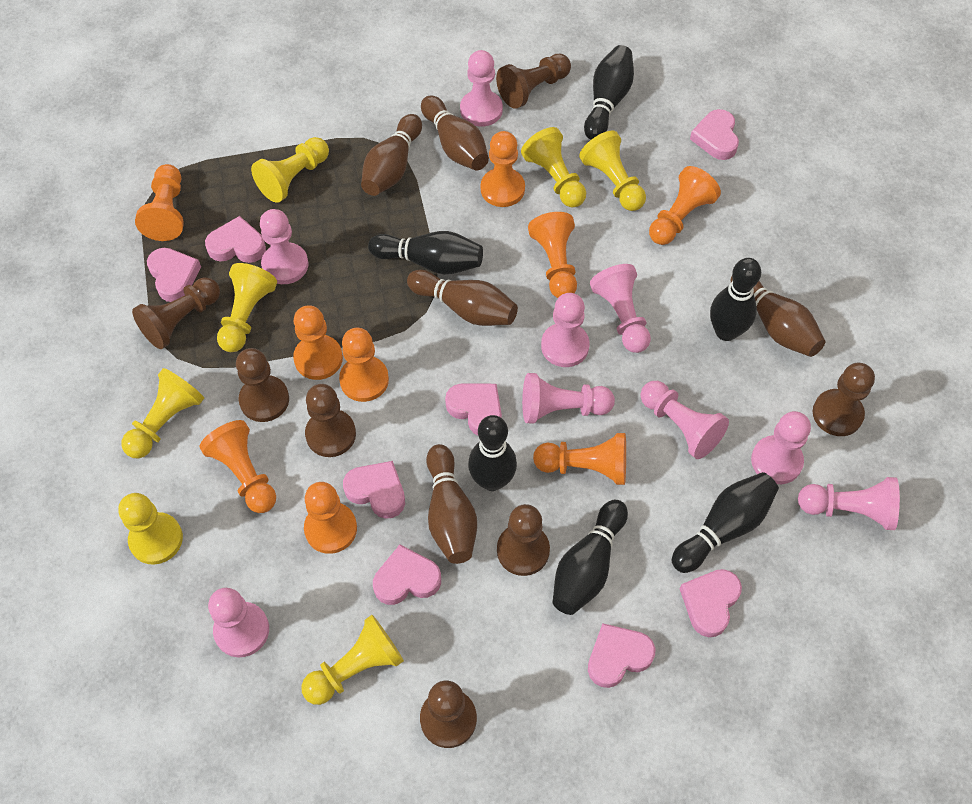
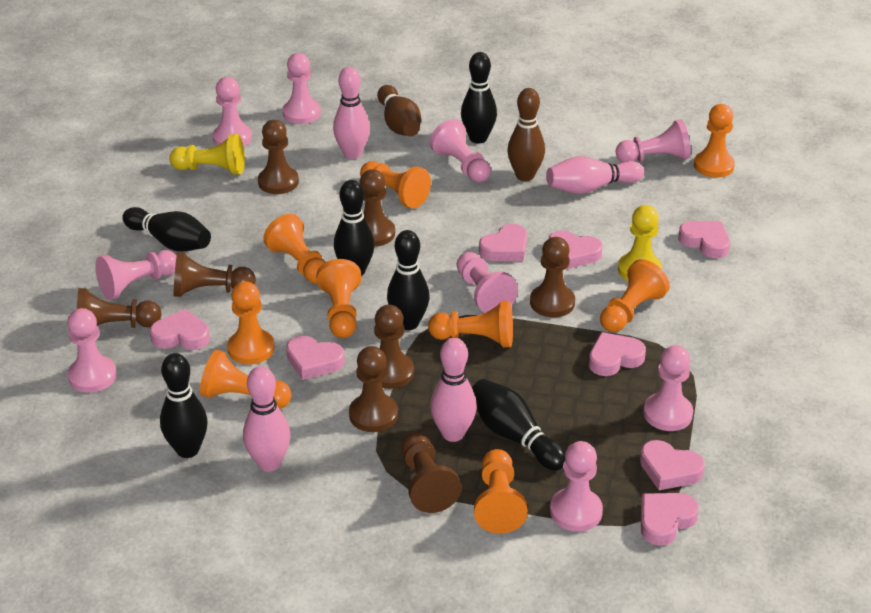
brown bowling pin: [361,114,422,196] [407,270,518,326] [421,96,489,170] [426,444,477,564] [731,276,825,357] = 5 -> [377,85,421,136] [508,88,545,181] = 2
brown pawn: [132,277,220,349] [236,348,289,422] [305,384,356,457] [420,681,477,748] [496,54,571,109] [497,504,550,576] [813,363,875,436] = 7 -> [77,288,162,328] [173,252,256,297] [258,120,299,194] [349,346,398,432] [359,169,395,247] [374,305,414,389] [402,432,461,513] [530,237,575,317] = 8
pink bowling pin: none = 0 -> [243,366,291,472] [333,67,370,159] [430,338,477,442] [546,156,644,194] = 4
yellow pawn: [118,493,183,565] [121,368,204,459] [217,263,277,352] [251,137,329,203] [301,615,404,705] [521,127,586,208] [579,131,646,211] = 7 -> [169,134,245,175] [618,205,662,281] = 2

